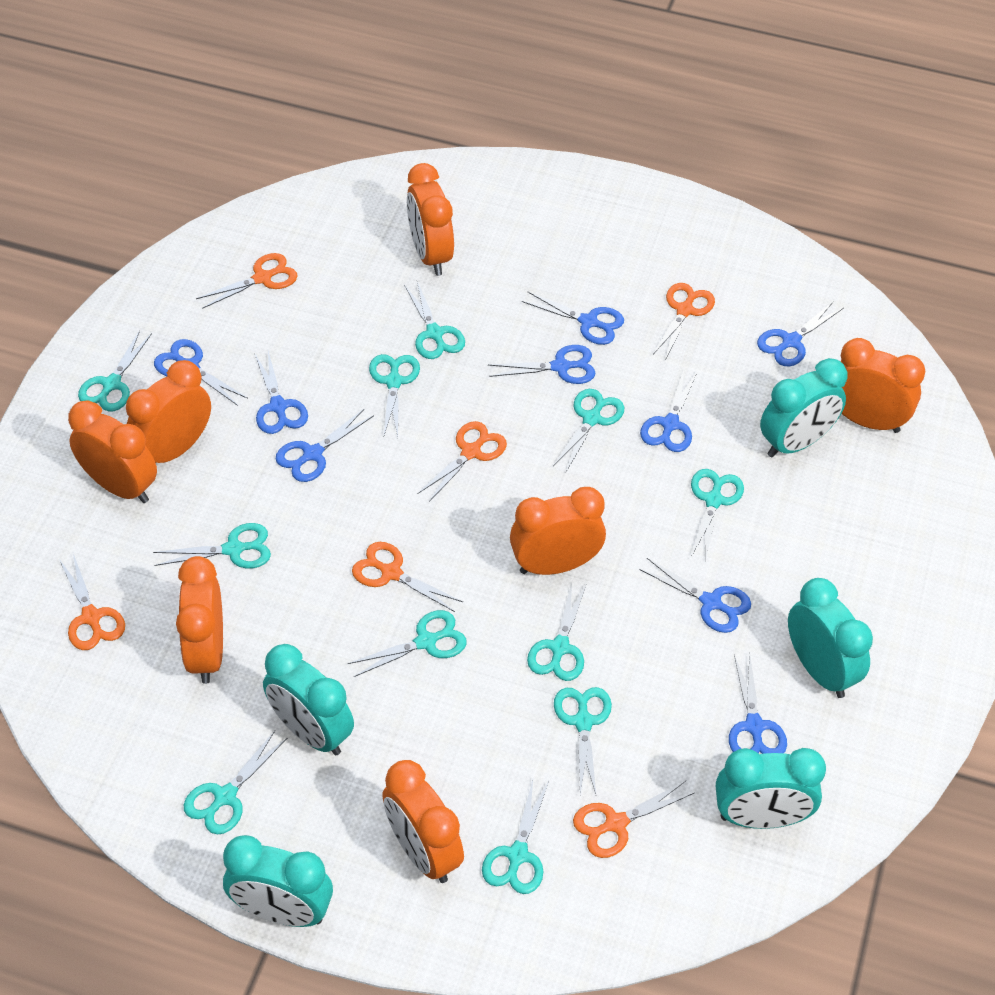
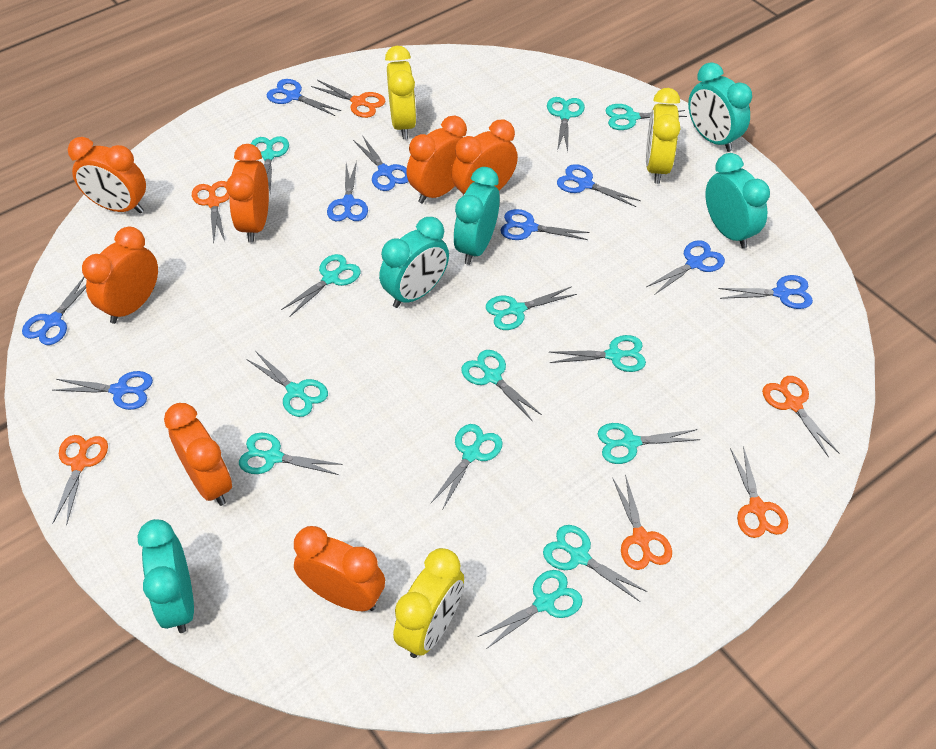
turquoise scissors: [78,330,152,411] [153,523,271,568] [184,731,287,835] [348,610,467,677] [369,354,420,437] [404,282,465,359] [482,780,549,894] [527,582,587,681] [553,389,624,472] [554,687,612,794] [691,469,744,561] = 11 -> [239,433,343,475] [246,351,328,417] [251,136,289,192] [281,254,361,317] [431,424,503,510] [461,350,542,422] [478,570,582,649] [486,286,577,330] [543,525,648,602] [547,97,585,151] [550,335,646,372] [598,423,701,464] [605,104,687,130] = 13
yellow clock: none = 0 -> [385,46,417,139] [393,548,464,658] [646,88,680,184] = 3

